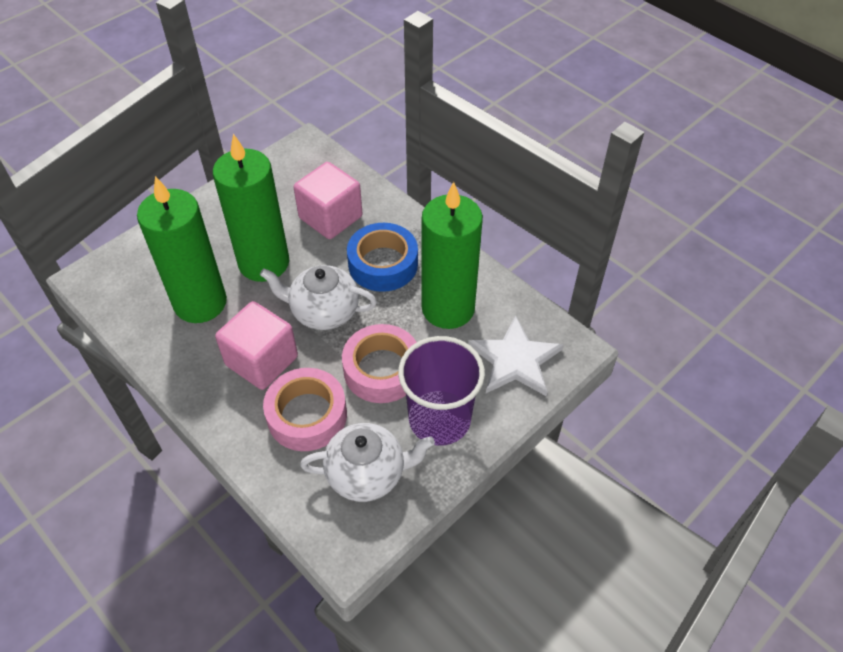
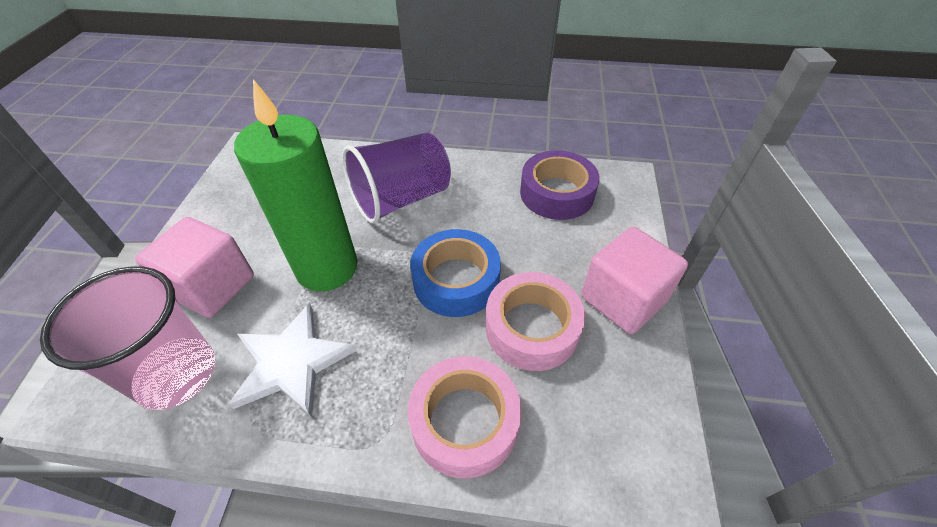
green candle: [137,176,227,323] [213,134,289,282] [422,182,483,329] = 3 -> [234,79,358,292] = 1
pink cup: none = 0 -> [40,266,215,410] = 1
purple tape: none = 0 -> [520,150,600,220] = 1
white teapot: [260,265,377,330] [300,423,435,502] = 2 -> none = 0

